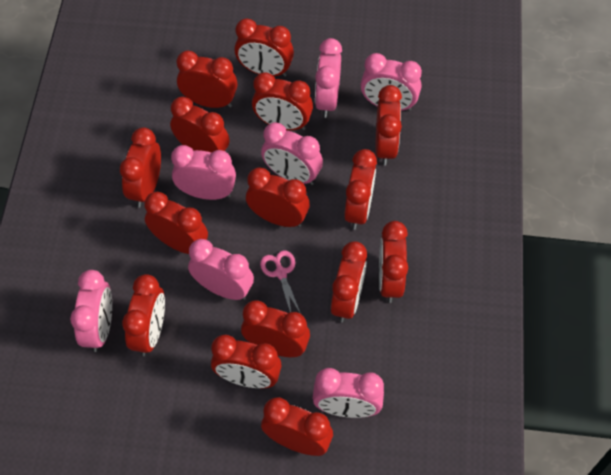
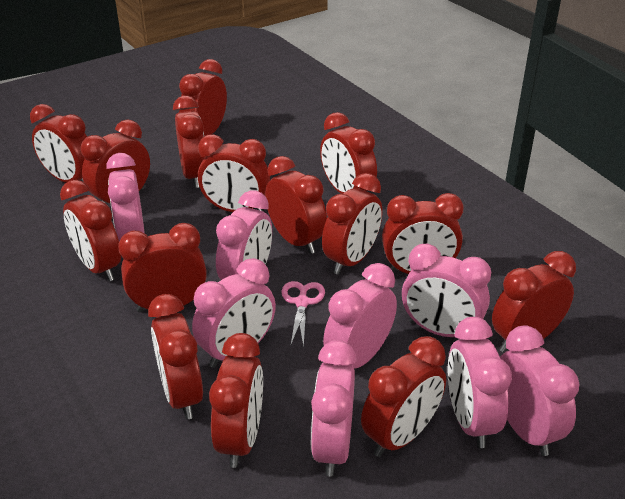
pink clock: [70,270,112,352] [171,145,236,200] [188,239,254,300] [261,122,323,185] [312,368,384,418] [315,38,342,118] [361,53,422,111] = 7 -> [106,153,145,242] [192,258,276,368] [216,190,272,280] [311,340,357,476] [323,263,397,368] [402,244,491,337] [448,317,512,448] [500,325,579,456] = 8

